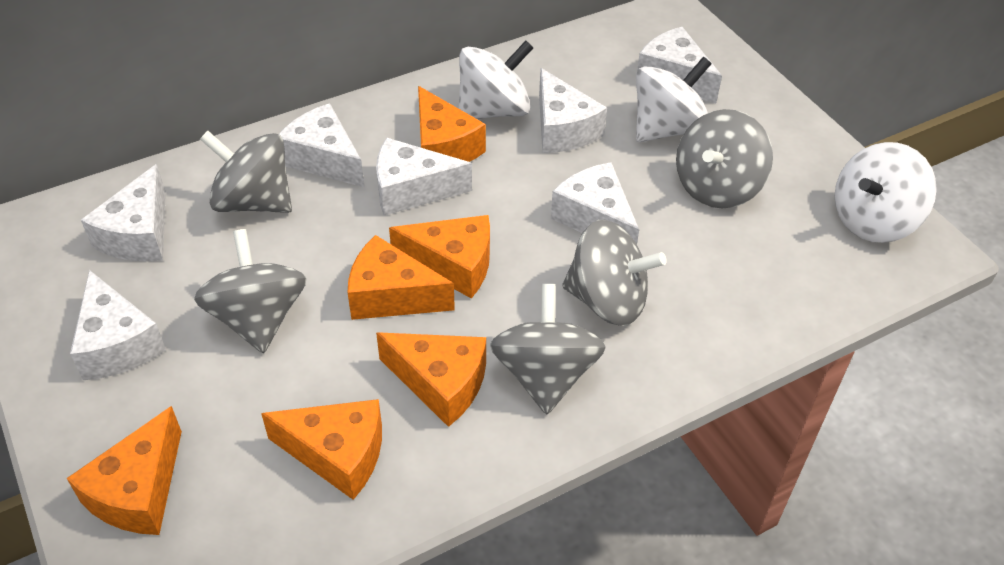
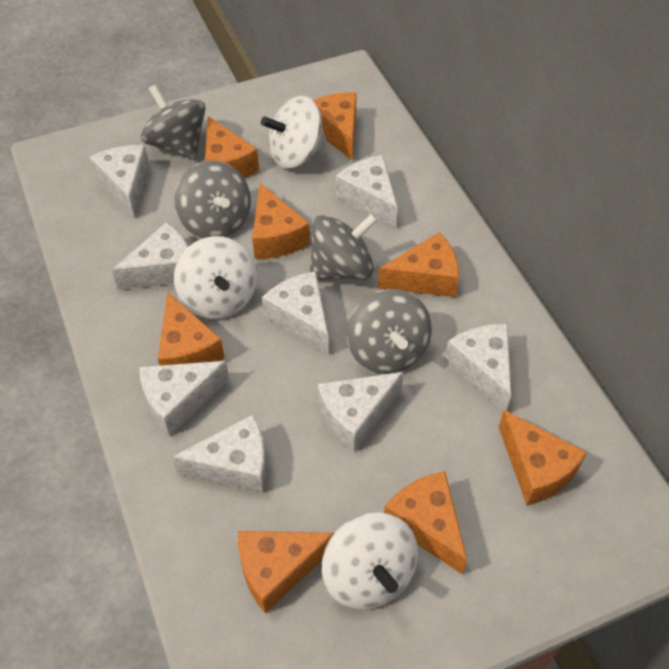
grey spinning top: [194,229,307,353] [200,131,292,213] [490,284,606,414] [562,220,667,326] [676,109,773,209] = 5 -> [141,84,205,160] [174,161,251,239] [310,213,378,280] [347,289,432,374] = 4
orange cheese: [67,406,182,535] [261,399,382,500] [348,235,455,320] [376,332,486,427] [389,215,490,299] [418,86,486,162] = 6 -> [158,292,224,365] [205,116,259,178] [238,531,334,613] [252,183,310,259] [313,92,357,160] [378,232,459,297] [384,472,467,575] [499,410,587,505] = 8
white cheese: [70,270,166,380] [81,164,166,261] [279,104,365,188] [376,138,472,215] [539,68,607,153] [551,162,639,244] [637,27,722,103] = 7 -> [90,145,150,218] [112,222,188,290] [140,361,229,436] [172,415,267,493] [262,271,329,355] [318,372,404,451] [336,155,398,228] [445,324,511,411] = 8

